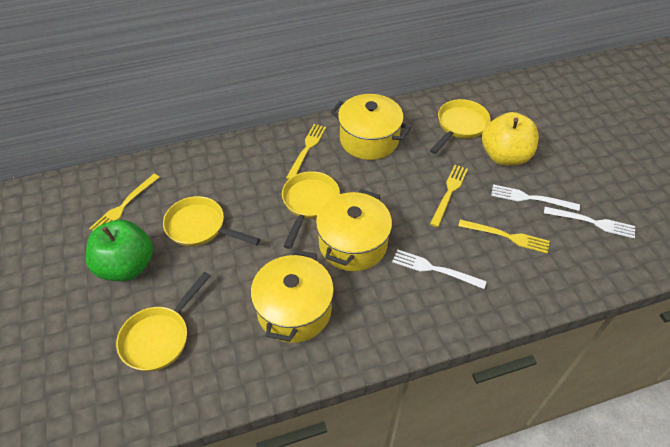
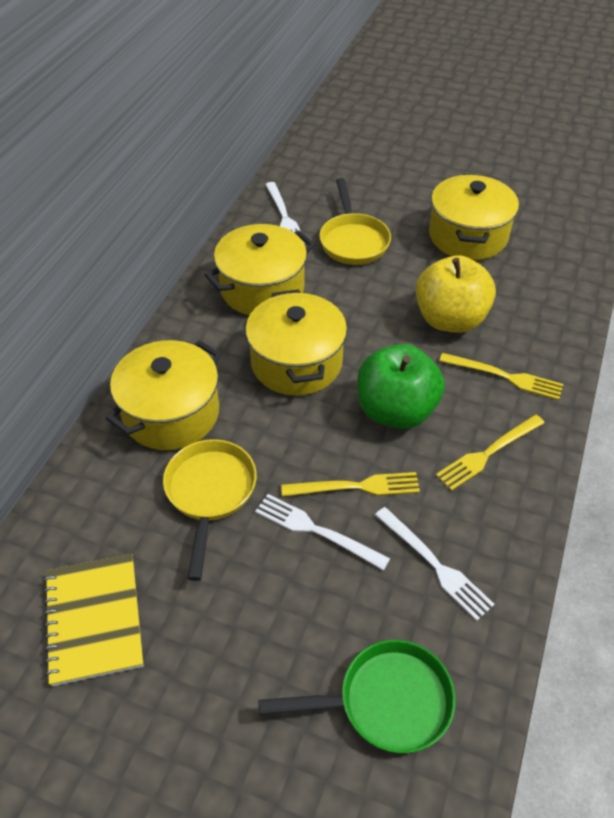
green pan: none = 0 -> [258,640,456,753] = 1
yellow fork: [89,174,160,231] [286,124,326,179] [430,165,468,227] [458,219,550,254] = 4 -> [281,472,420,497] [436,415,544,491] [439,353,563,400] = 3
yellow notebook: none = 0 -> [44,554,144,686] = 1
yellow pan: [116,272,211,372] [163,196,260,247] [282,171,340,249] [430,99,490,154] = 4 -> [163,439,257,581] [319,178,391,265] = 2
yellow pot: [251,250,334,343] [316,189,392,271] [331,94,411,160] = 3 -> [105,340,221,450] [205,224,315,315] [245,289,347,396] [429,174,519,260] = 4

